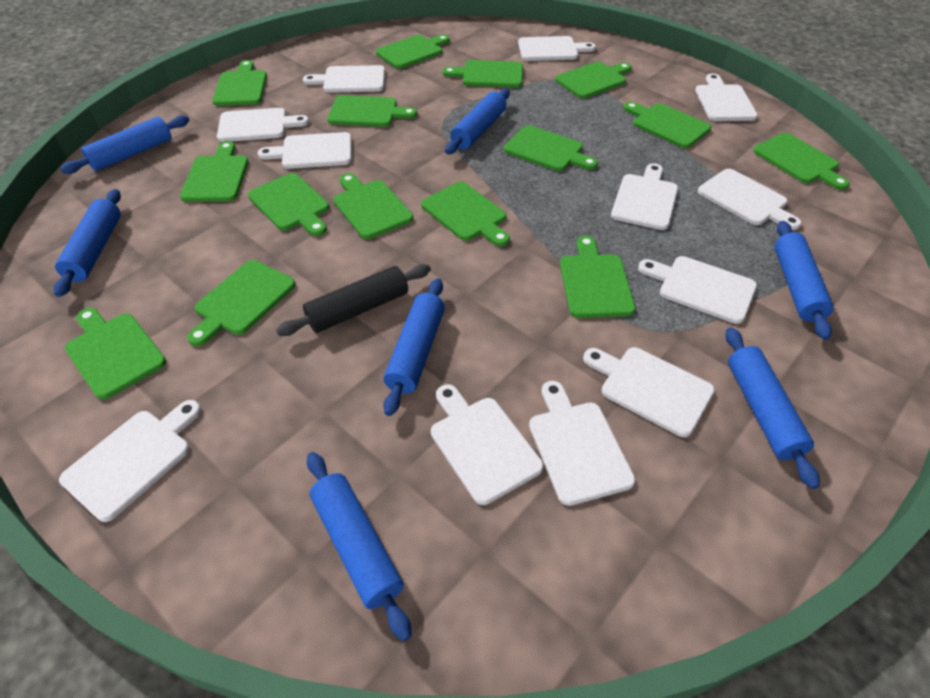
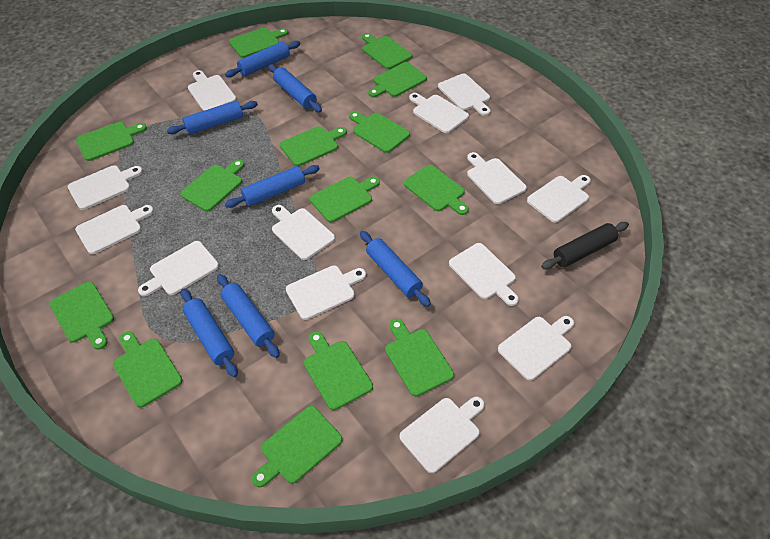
green cutting board: [65,308,166,400] [180,141,248,202] [187,260,296,346] [212,60,267,106] [248,173,329,236] [328,95,417,127] [333,173,413,239] [376,35,450,69] [421,182,510,246] [443,60,523,88] [504,125,598,171] [556,62,632,99] [560,236,636,318] [623,102,711,148] [753,133,849,190] = 15 -> [49,281,114,350] [76,122,147,161] [113,331,182,408] [180,159,244,211] [229,27,288,58] [252,406,342,488] [280,126,347,166] [304,331,373,410] [310,177,380,222] [349,111,410,153] [362,33,412,69] [368,62,427,97] [385,319,454,397] [404,165,469,215] = 14
white cutting board: [59,400,201,522] [217,108,309,142] [258,132,352,169] [303,65,385,93] [431,384,543,505] [518,36,596,61] [529,381,635,506] [583,347,715,437] [611,163,678,230] [638,256,757,324] [695,73,758,121] [698,169,802,230] = 12 -> [68,165,143,210] [75,205,154,254] [138,241,219,296] [188,70,237,111] [272,205,335,260] [286,265,366,320] [400,397,485,473] [409,93,469,133] [438,73,490,116] [449,243,519,306] [467,152,527,204] [498,316,574,381] [527,175,591,223] = 13

